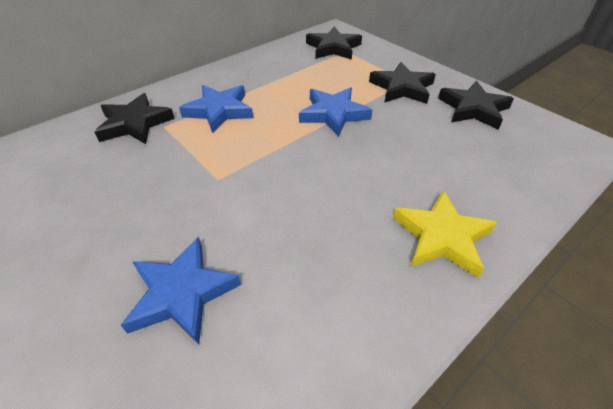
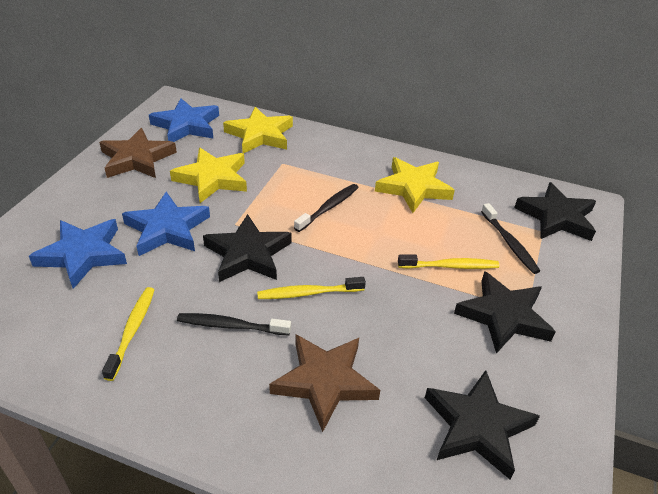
black toothbrush: none = 0 -> [177,313,291,335] [294,184,359,232] [481,203,540,274] = 3
brown star: none = 0 -> [99,128,177,178] [269,334,380,432] = 2
yellow star: [393,190,497,278] = 1 -> [170,148,247,203] [223,107,293,153] [375,157,455,213] = 3
yellow toothbrush: none = 0 -> [102,287,154,381] [257,277,366,299] [398,254,499,269] = 3

